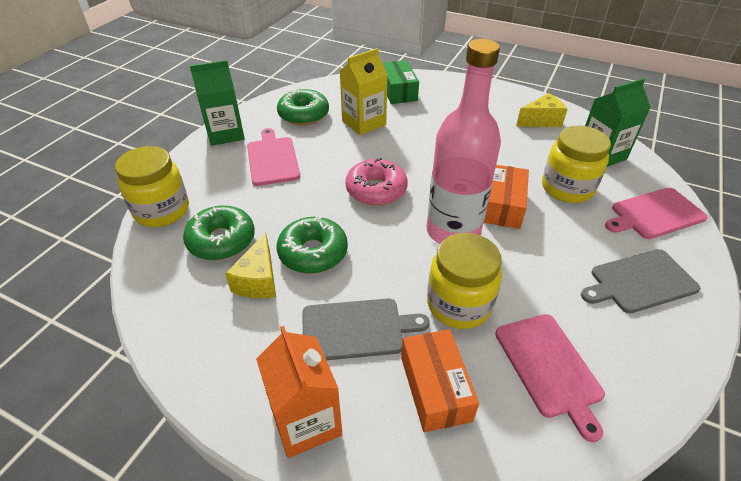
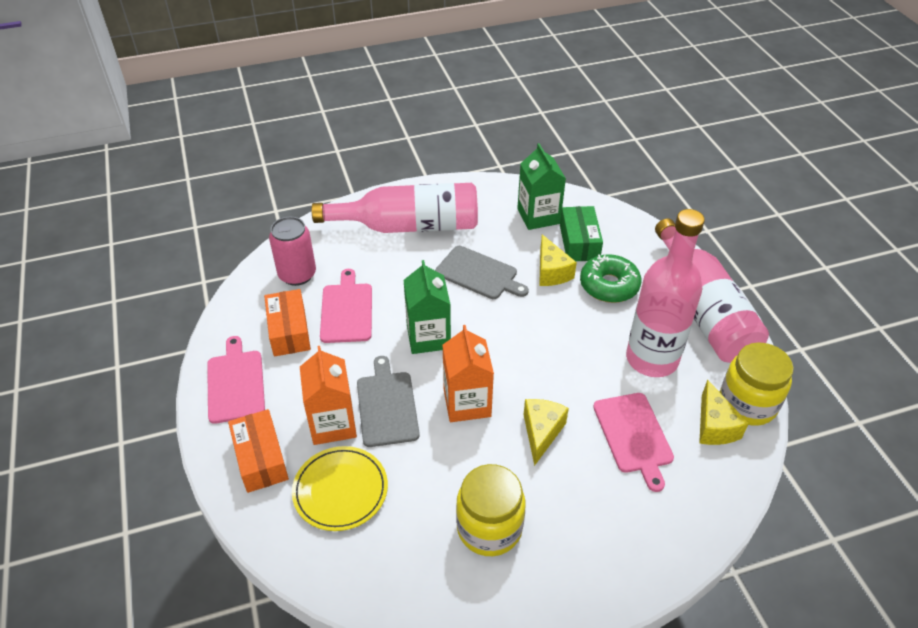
green donut: [183,205,255,260] [277,89,329,125] [277,216,348,274] = 3 -> [580,254,641,303] = 1
orange carton: [256,326,342,458] = 1 -> [300,346,357,445] [443,325,494,422] = 2
pink bottle: [427,39,501,244] = 1 -> [311,183,478,233] [626,209,705,377] [655,218,769,363] = 3
pink can: none = 0 -> [269,217,316,286] = 1
pink donut: [346,157,408,206] = 1 -> none = 0
yellow carton: [340,48,388,135] = 1 -> none = 0
yellow cheese: [225,232,276,298] [516,93,568,127] = 2 -> [524,399,569,466] [539,234,577,286] [699,380,749,445] = 3
yellow jar: [115,146,189,227] [427,233,502,329] [542,126,611,203] = 3 -> [456,464,526,556] [720,343,794,426] = 2
yellow plate: none = 0 -> [292,446,388,531] = 1

